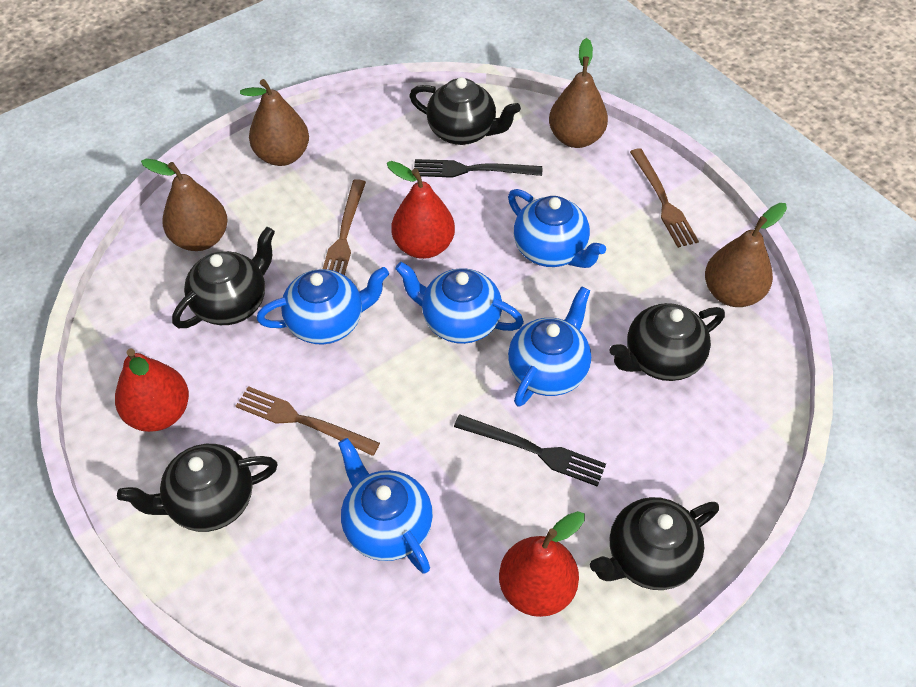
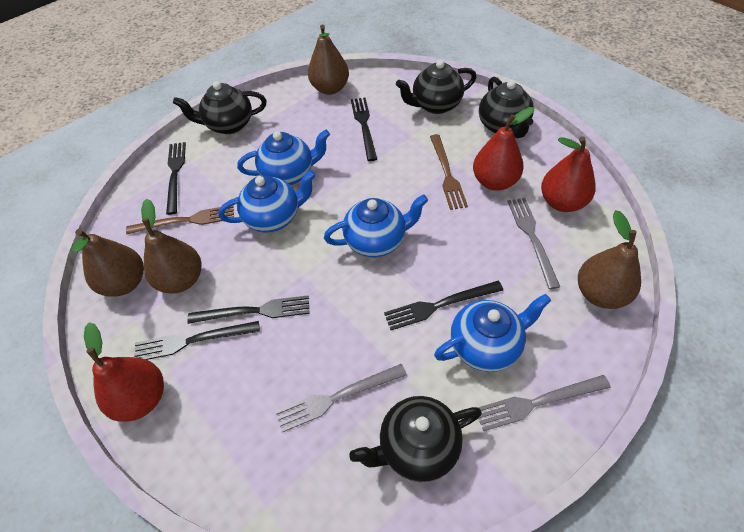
black fork: [414,159,542,178] [454,415,606,487] = 2 -> [134,321,260,360] [166,142,186,215] [187,296,310,324] [351,98,377,161] [384,281,503,330] = 5
black teapot: [117,444,278,532] [172,227,275,328] [409,77,521,145] [590,497,719,590] [610,303,725,381] = 5 -> [173,81,266,134] [349,396,482,482] [396,60,477,114] [479,76,534,138] = 4
blue teapot: [257,267,389,344] [338,438,433,574] [395,262,524,344] [508,189,606,268] [508,286,591,407] = 5 -> [218,170,316,232] [237,129,330,185] [324,194,428,257] [434,294,551,372] = 4
brown fork: [236,386,380,456] [323,179,366,275] [630,148,699,248] = 3 -> [126,205,234,234] [430,134,468,210] = 2
grey fork: none = 0 -> [275,364,407,432] [478,375,611,431] [507,198,560,289] = 3

